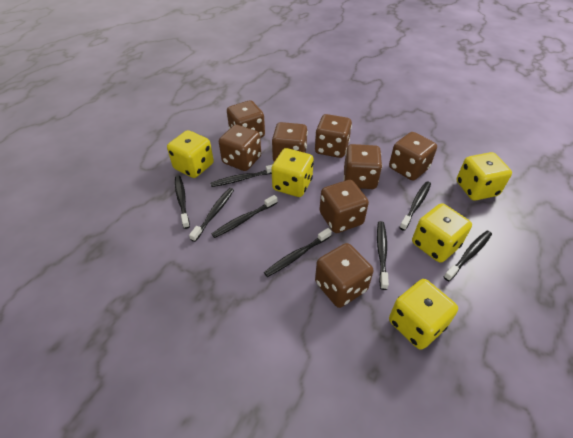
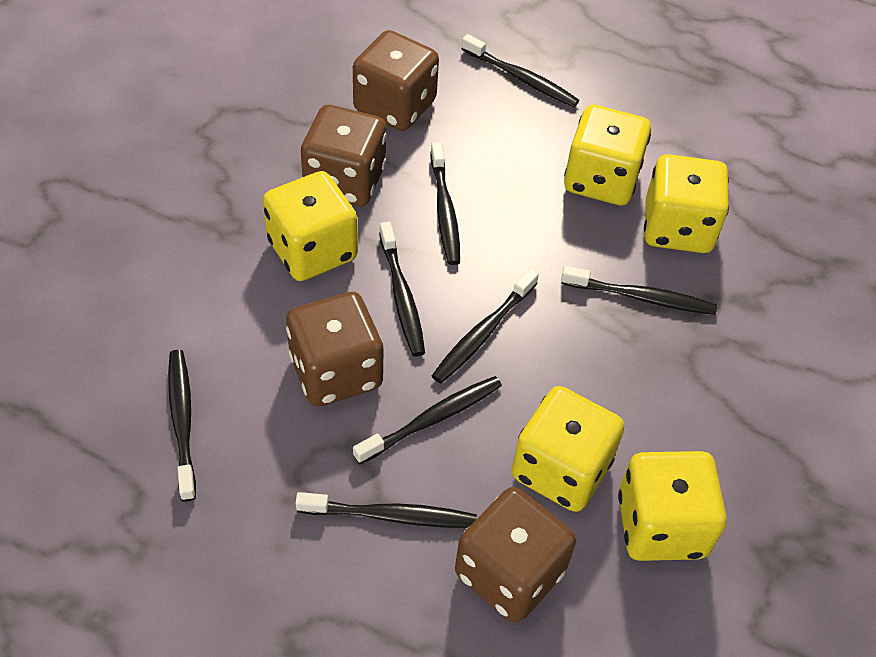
brown dice: [219,125,261,171] [227,100,265,138] [272,122,308,162] [315,114,352,158] [315,243,373,308] [319,180,369,233] [344,144,382,189] [389,132,437,180] = 8 -> [286,292,384,407] [301,105,387,206] [353,30,439,131] [455,487,576,623] = 4

